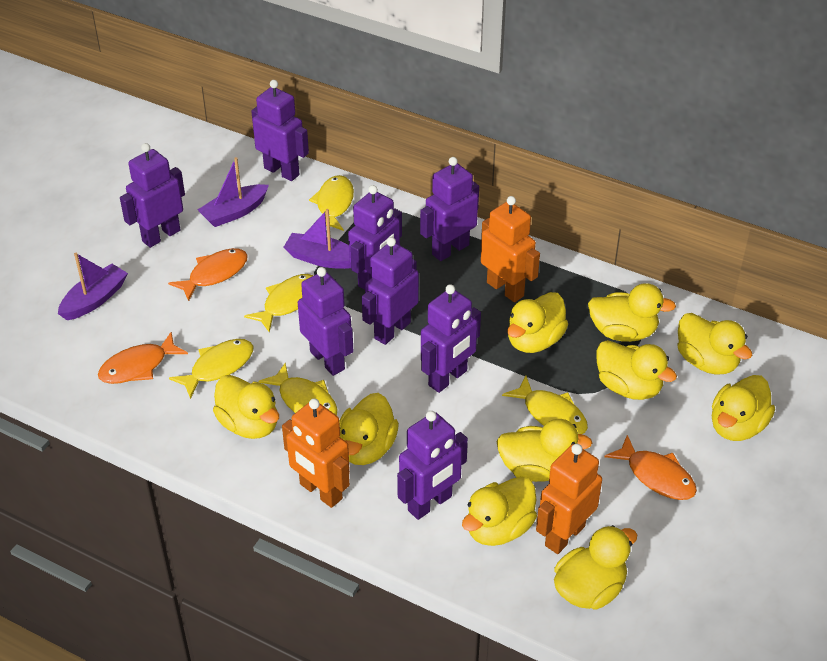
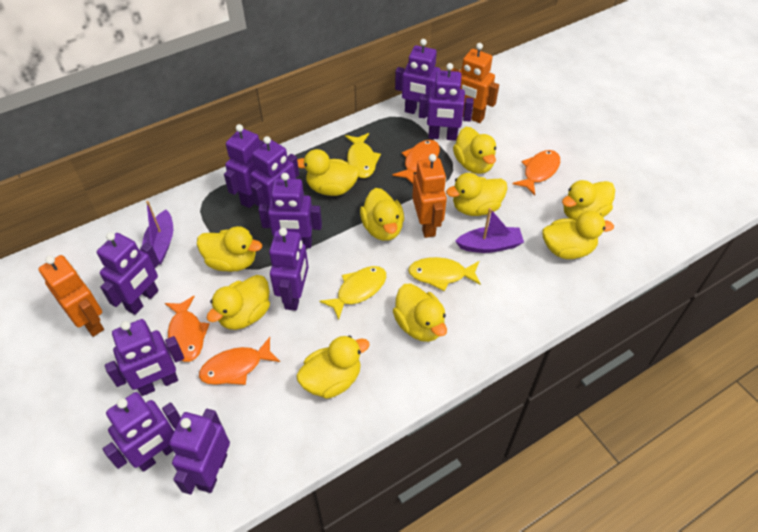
orange fish: [98,332,188,384] [168,248,248,301] [604,435,697,500] = 3 -> [165,296,210,362] [199,337,280,385] [392,140,440,184] [512,150,560,195] = 4
purple boat: [58,253,128,320] [198,157,269,227] [283,209,351,269] = 3 -> [142,201,173,264] [455,208,524,253] = 2
purple robot: [120,143,185,248] [251,80,309,181] [298,267,353,376] [348,185,402,290] [362,237,419,345] [397,411,468,520] [420,157,479,261] [421,284,481,393] = 8 -> [97,232,160,315] [103,392,181,472] [105,319,184,396] [169,409,230,494] [224,124,264,208] [251,136,299,207] [259,173,322,248] [269,228,309,311] [395,39,441,117] [419,63,474,141] = 10
yellow fish: [169,339,254,399] [244,274,313,333] [258,363,337,415] [309,175,354,231] [502,376,588,434] = 5 -> [320,266,386,320] [345,133,381,178] [408,257,481,291] = 3

